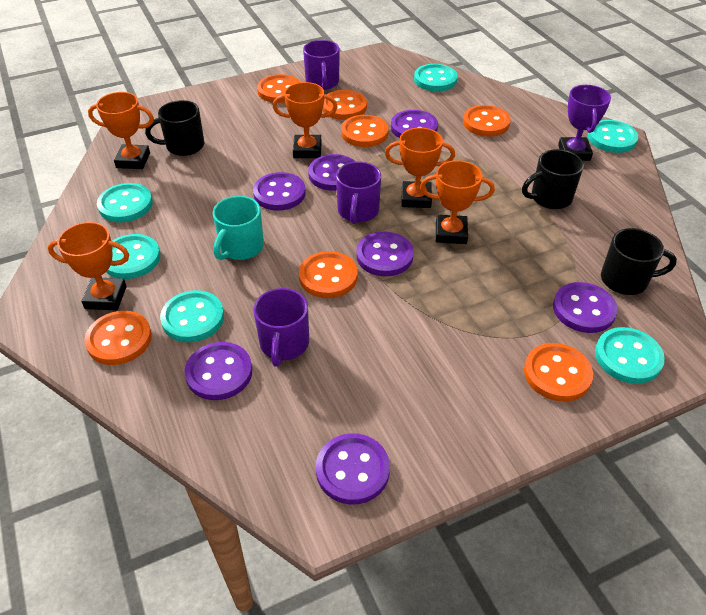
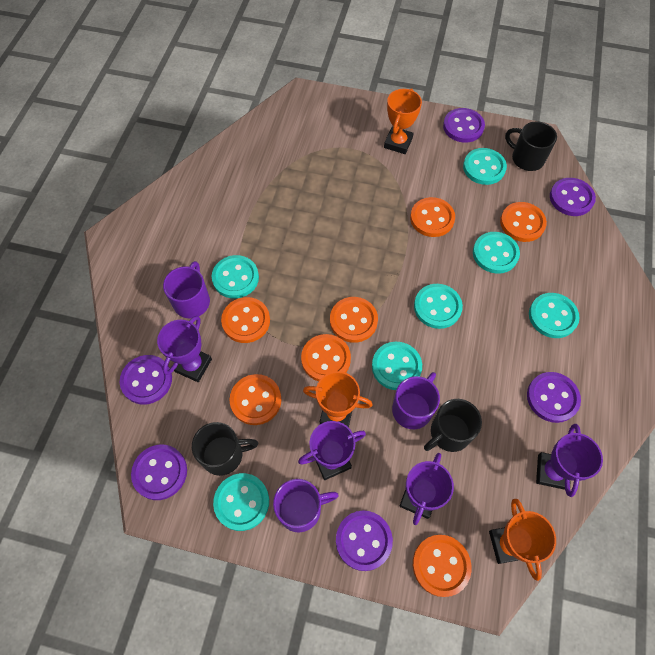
orange trophy: [48,222,130,310] [88,92,154,169] [273,82,338,158] [385,127,455,208] [420,160,495,244] = 5 -> [303,371,372,428] [384,88,422,154] [489,499,556,581] = 3
purple button: [184,342,252,400] [253,172,306,211] [308,154,355,191] [316,433,390,504] [357,232,414,276] [391,110,438,138] [553,282,618,333] = 7 -> [120,355,172,405] [131,445,187,500] [336,511,393,571] [443,108,485,143] [527,372,581,423] [550,178,596,216] = 6
purple trophy: [558,85,611,161] = 1 -> [157,316,212,382] [298,421,366,480] [400,453,454,525] [536,424,603,497] = 4
turquoise button: [97,183,153,223] [106,234,161,279] [160,290,224,342] [414,64,458,91] [588,120,638,153] [595,327,665,384] = 6 -> [212,255,259,299] [213,473,269,531] [372,342,422,390] [414,284,463,329] [463,148,507,185] [473,232,520,274] [529,293,580,338] = 7
turquoise mug: [213,196,264,260] = 1 -> none = 0

